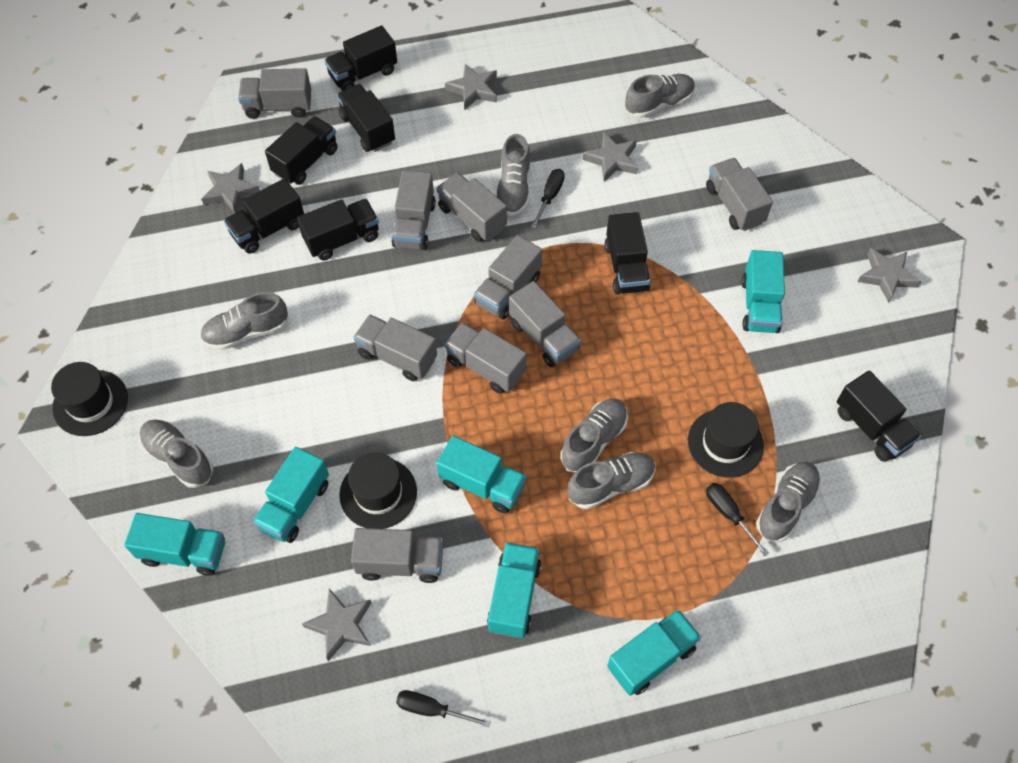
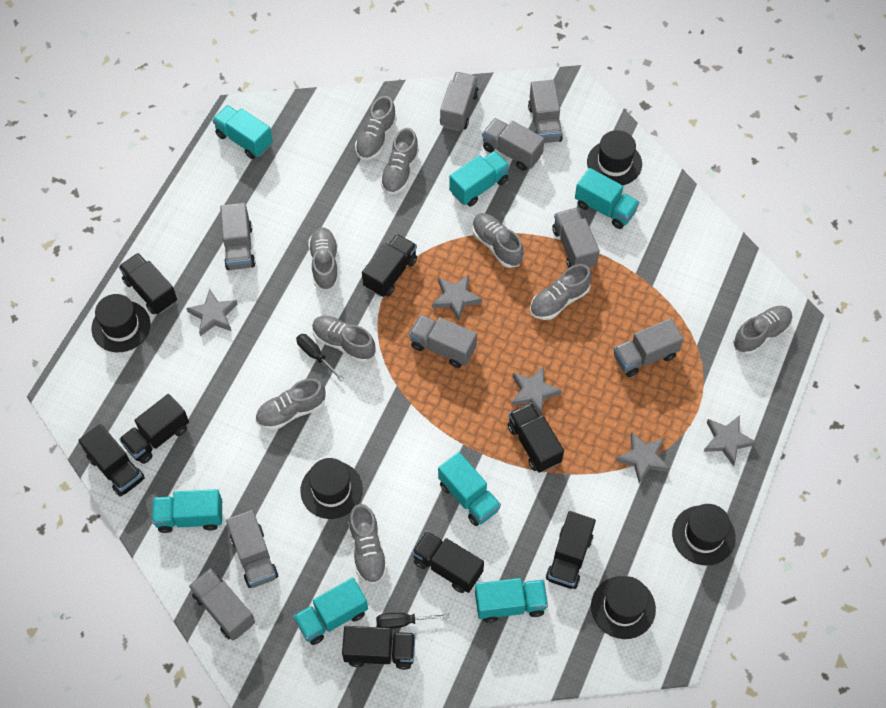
black hat: [51,362,128,436] [339,452,417,529] [688,402,764,478] = 3 -> [91,294,150,352] [300,458,363,519] [587,130,642,185] [591,576,656,639] [672,504,736,566] = 5
black screwdriver: [396,690,491,727] [531,169,565,229] [706,483,769,556] = 3 -> [296,334,344,381] [376,613,449,629] = 2
black truck: [224,178,304,254] [265,116,338,185] [297,199,379,260] [324,25,397,91] [337,84,395,152] [605,212,651,294] [837,370,921,462] = 7 -> [79,424,145,497] [119,253,177,314] [119,394,189,464] [342,626,415,670] [362,234,417,297] [412,531,484,593] [508,403,564,472] [546,511,596,589] = 8
grey shoe: [139,420,213,488] [200,292,288,350] [496,134,530,216] [561,398,628,472] [568,452,656,509] [625,74,695,118] [756,462,821,542] = 7 -> [255,378,326,430] [308,227,339,291] [312,316,376,363] [349,504,388,585] [355,96,397,160] [380,128,419,195] [472,213,524,268] [530,264,592,320] [733,306,793,355] = 9
turquoise truck: [124,513,225,576] [253,447,329,543] [437,436,527,514] [487,542,541,638] [607,609,701,696] [741,250,785,333] = 6 -> [152,489,222,533] [212,105,273,159] [293,577,368,645] [438,452,501,526] [449,151,510,207] [475,578,548,623] [575,168,639,229] = 7

